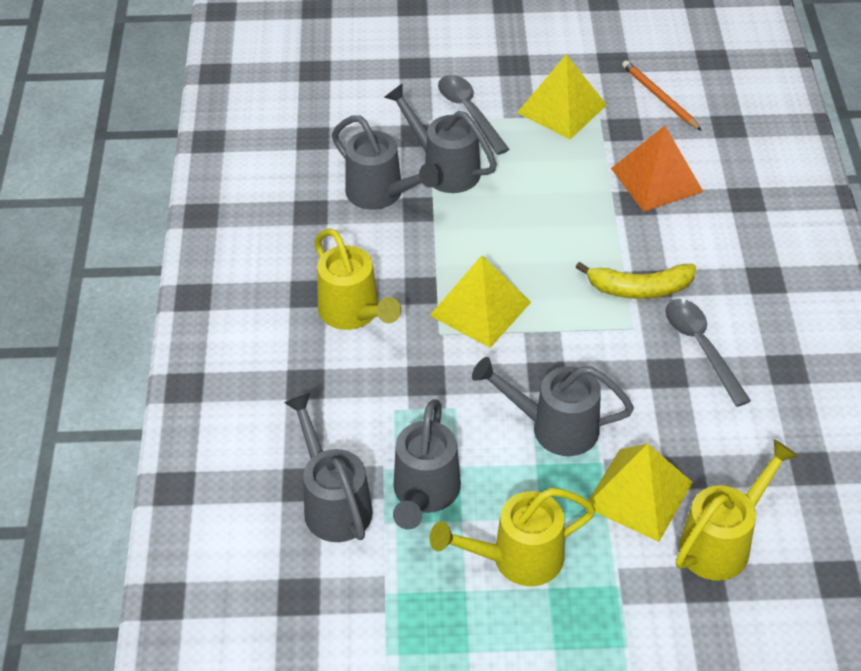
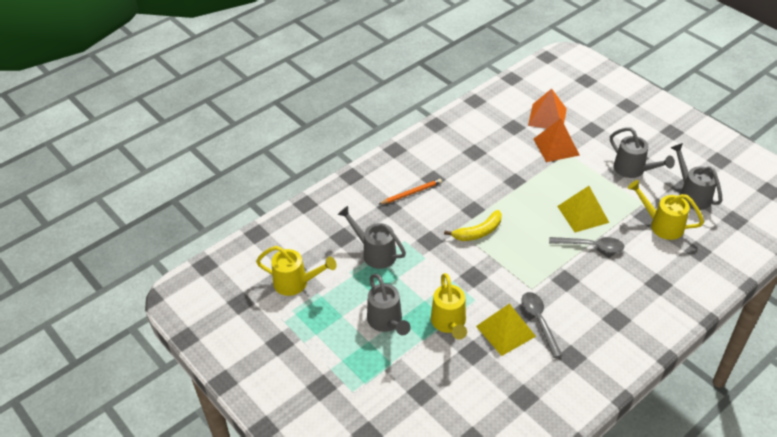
grey watering can: [284,393,373,542] [332,115,439,210] [384,84,497,193] [393,399,461,530] [472,357,634,456] = 5 -> [338,206,406,269] [367,274,411,335] [610,127,675,178] [670,143,722,210] = 4
orange pyramid: [611,126,703,212] = 1 -> [528,89,567,129] [534,118,580,162] = 2
yellow pyramid: [429,255,531,348] [517,54,607,139] [588,444,693,542] = 3 -> [476,303,536,356] [557,186,609,232] = 2

